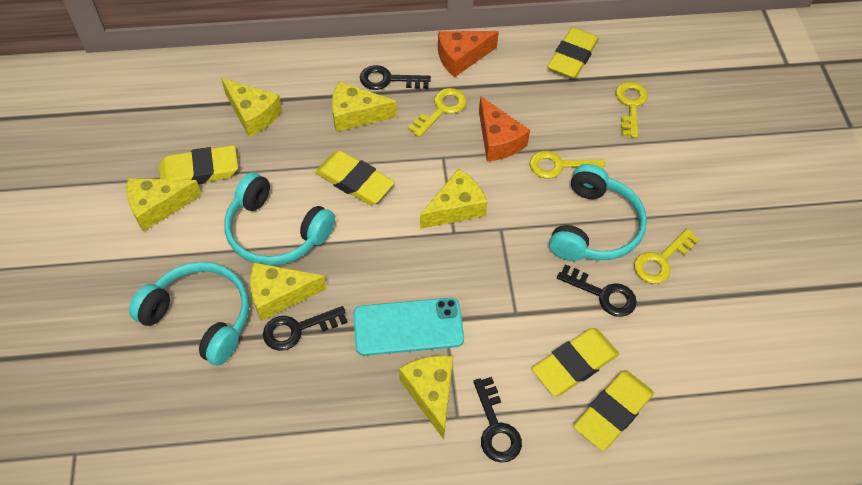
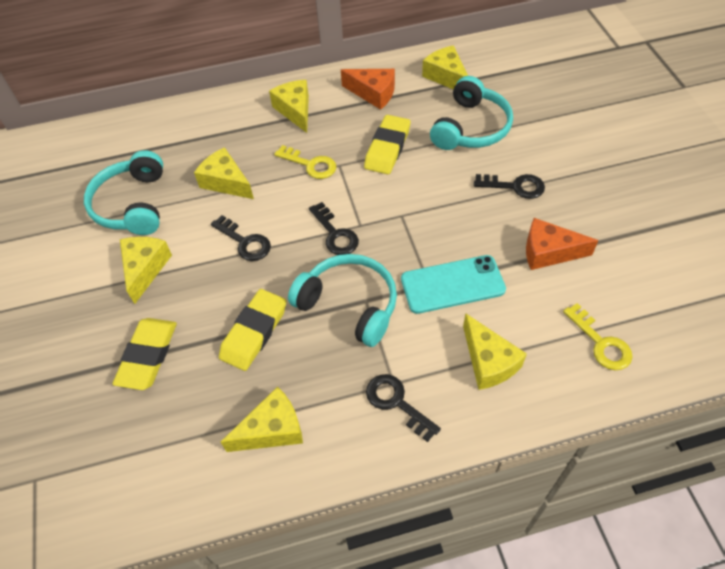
yellow eraser: [159,145,238,185] [315,150,395,205] [532,328,619,396] [548,27,599,79] [574,370,654,451] = 5 -> [113,318,177,390] [219,289,286,371] [364,115,410,174] = 3
yellow key: [408,88,467,137] [530,151,605,179] [616,81,648,138] [634,229,700,284] = 4 -> [274,145,336,179] [563,303,632,370] = 2

